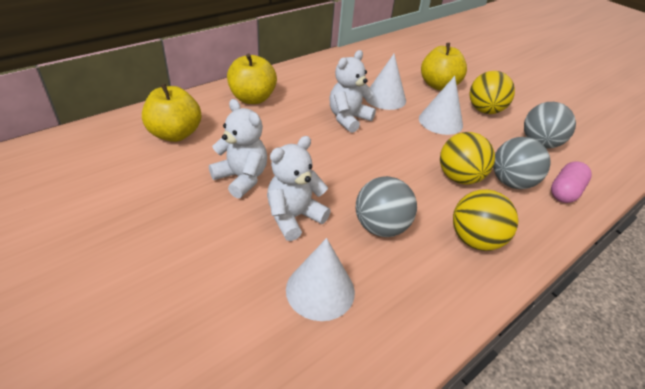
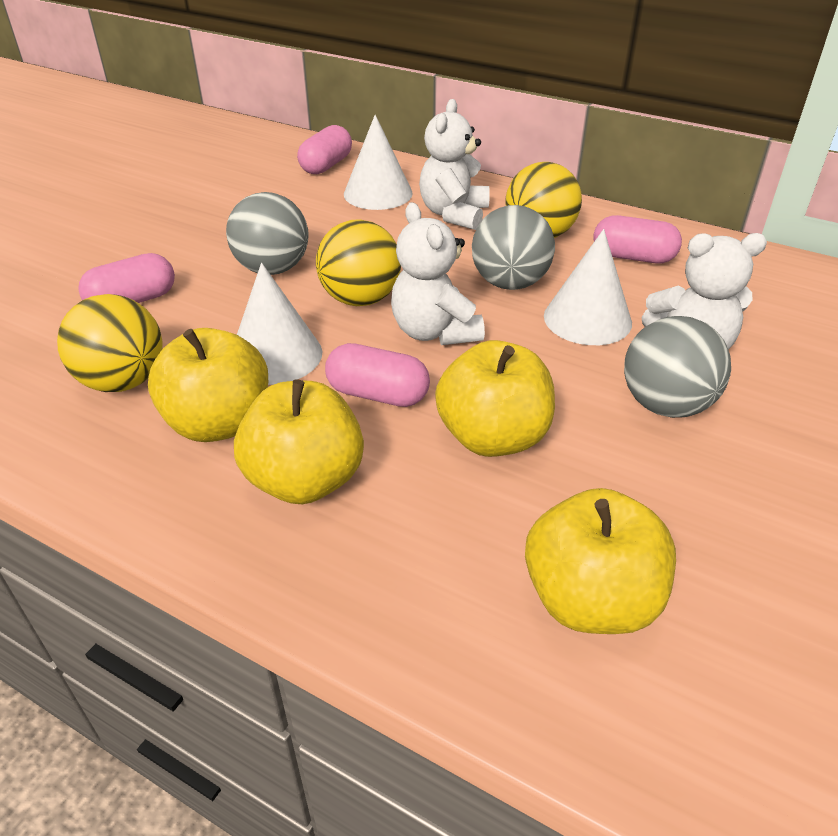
pink capsule: [551,161,592,203] = 1 -> [78,253,175,303] [297,125,352,174] [325,343,430,407] [593,215,682,263] = 4
yellow apple: [142,83,201,142] [227,54,277,104] [421,43,467,90] = 3 -> [148,328,268,442] [234,380,364,504] [435,340,555,457] [525,488,676,634] = 4

